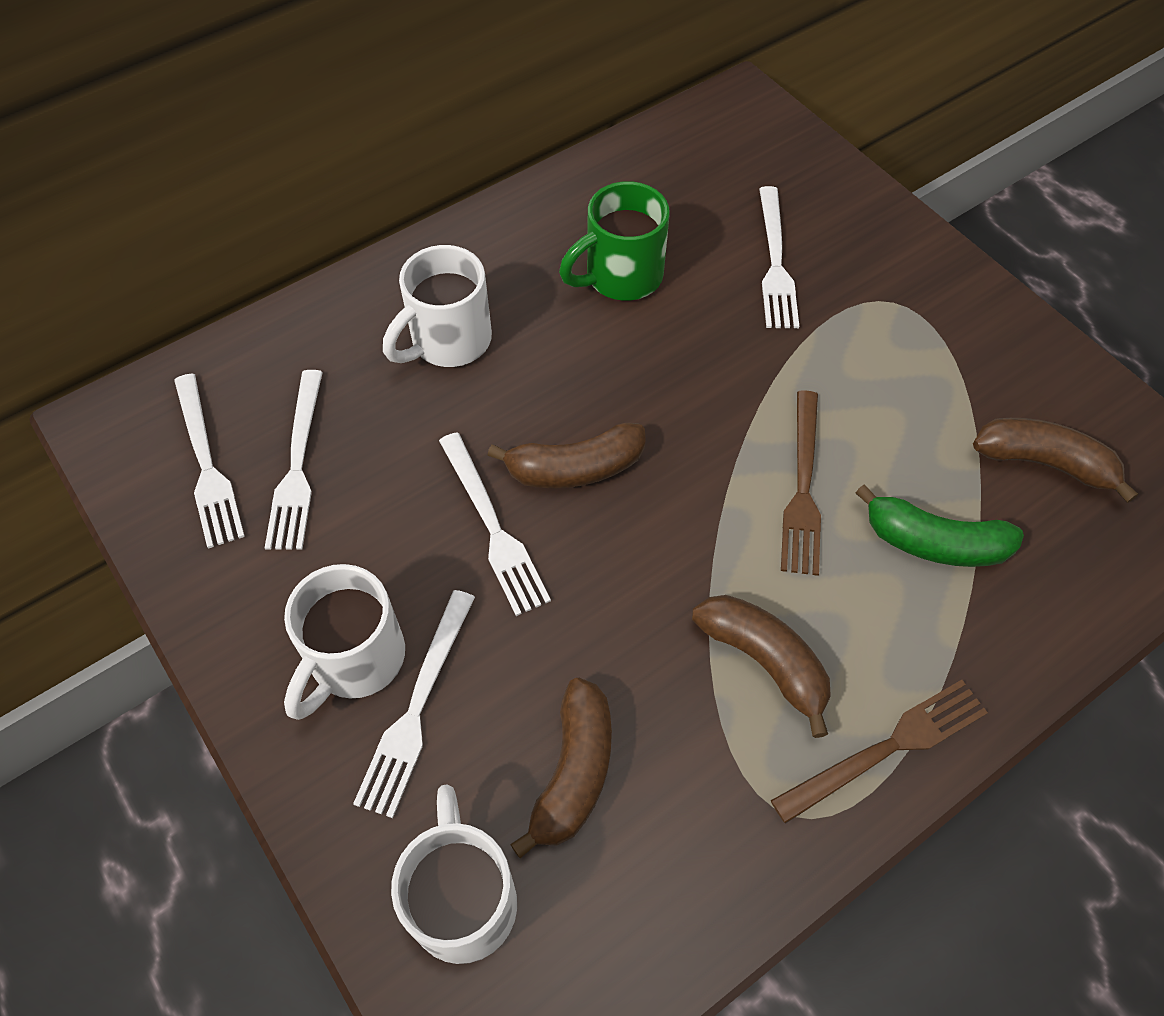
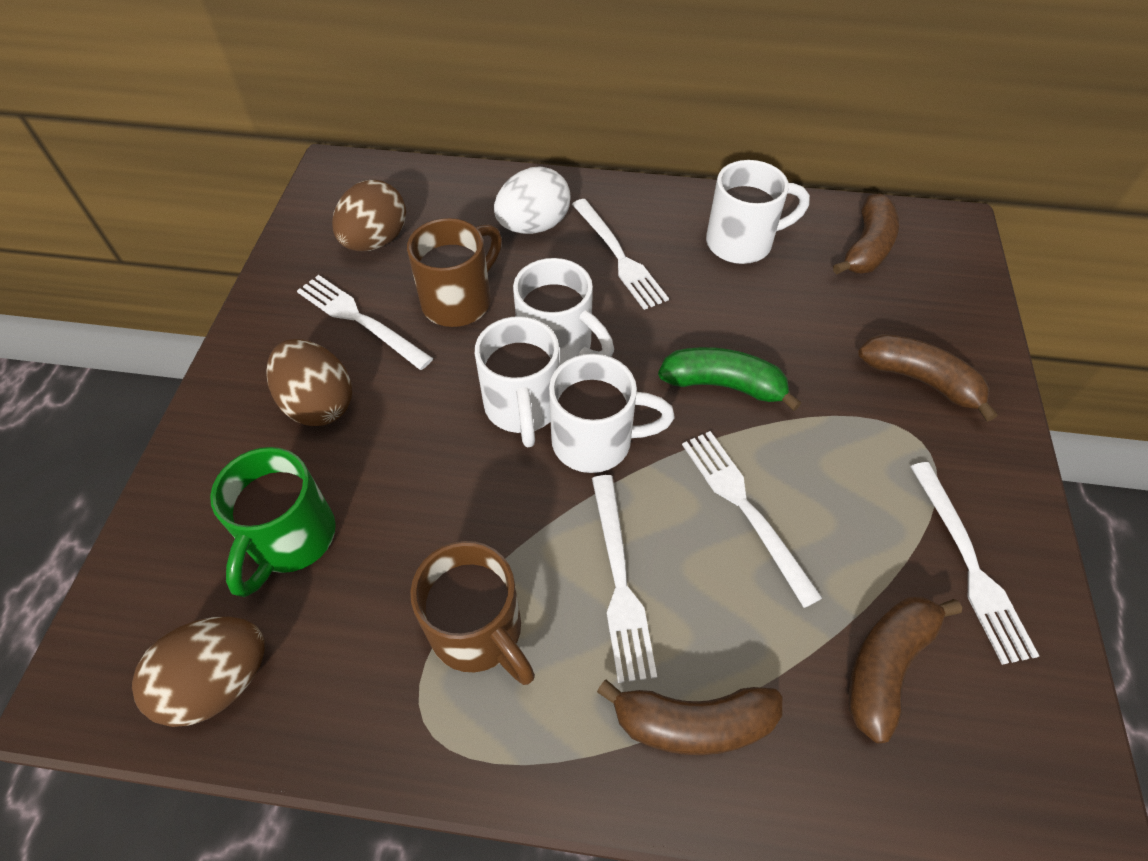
brown egg: none = 0 -> [132,617,264,727] [266,339,352,426] [332,180,406,251] = 3
brown fork: [771,680,988,824] [781,390,821,576] = 2 -> none = 0
brown mug: none = 0 -> [407,218,502,327] [410,541,535,685] = 2
white egg: none = 0 -> [494,166,571,234] = 1
white mug: [284,564,405,720] [383,245,492,367] [391,785,517,964] = 3 -> [475,316,560,447] [513,258,614,365] [549,354,675,473] [706,160,810,264] = 4

